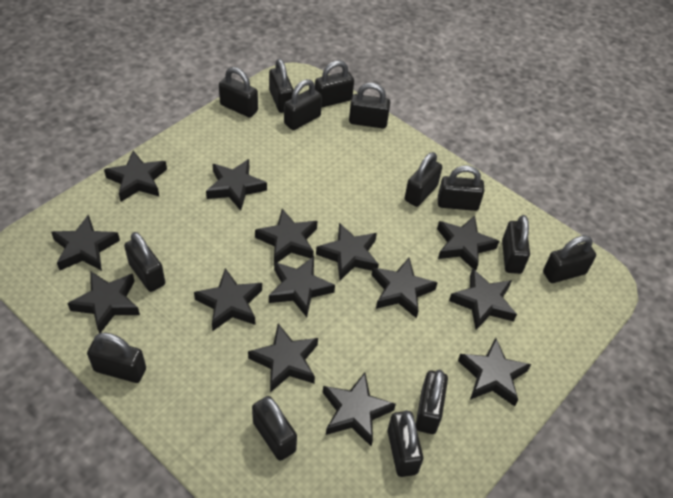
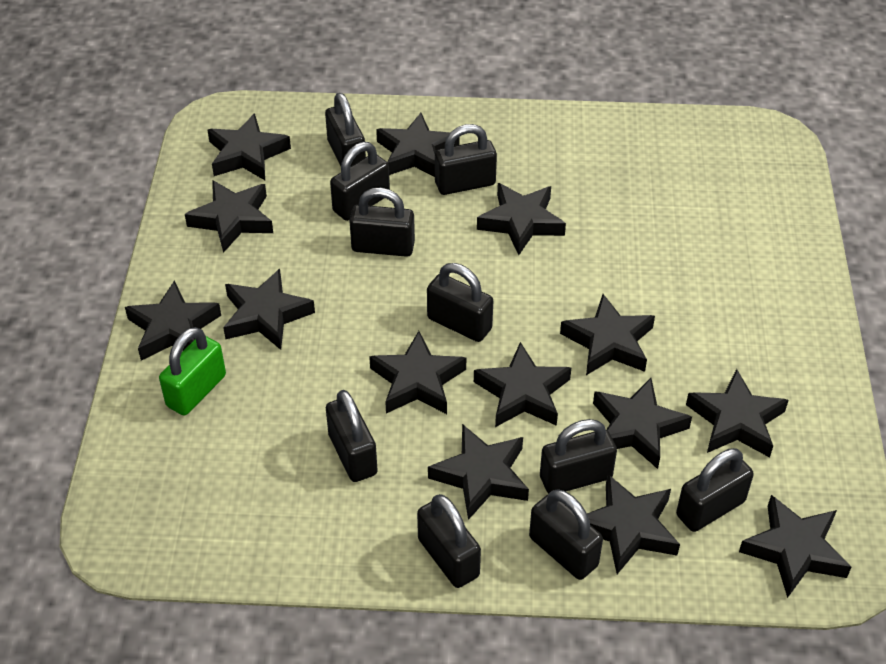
black padlock: [87,332,146,383] [124,232,165,292] [219,67,258,118] [252,396,297,461] [269,59,294,113] [284,79,322,130] [315,60,354,108] [349,83,390,129] [387,410,423,477] [405,152,442,207] [416,369,448,434] [438,165,485,211] [502,215,530,274] [543,235,596,283] = 14 -> [325,93,366,167] [326,390,378,482] [330,142,390,221] [349,188,415,257] [417,494,481,588] [427,263,493,342] [435,124,497,195] [529,490,603,580] [540,419,617,494] [676,448,754,532] = 10
green padlock: none = 0 -> [159,327,226,416] = 1

